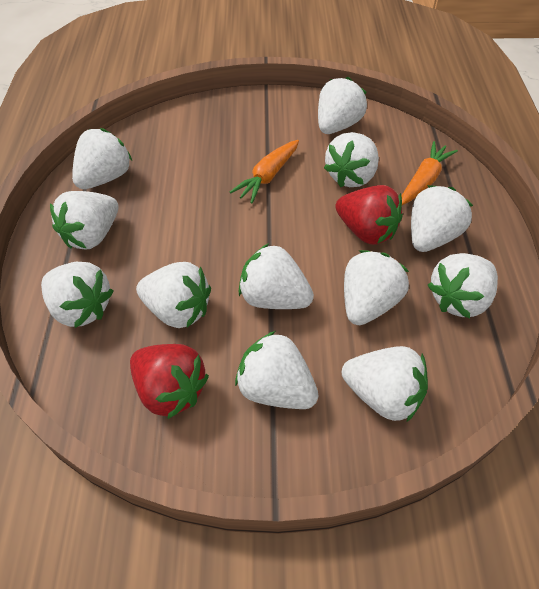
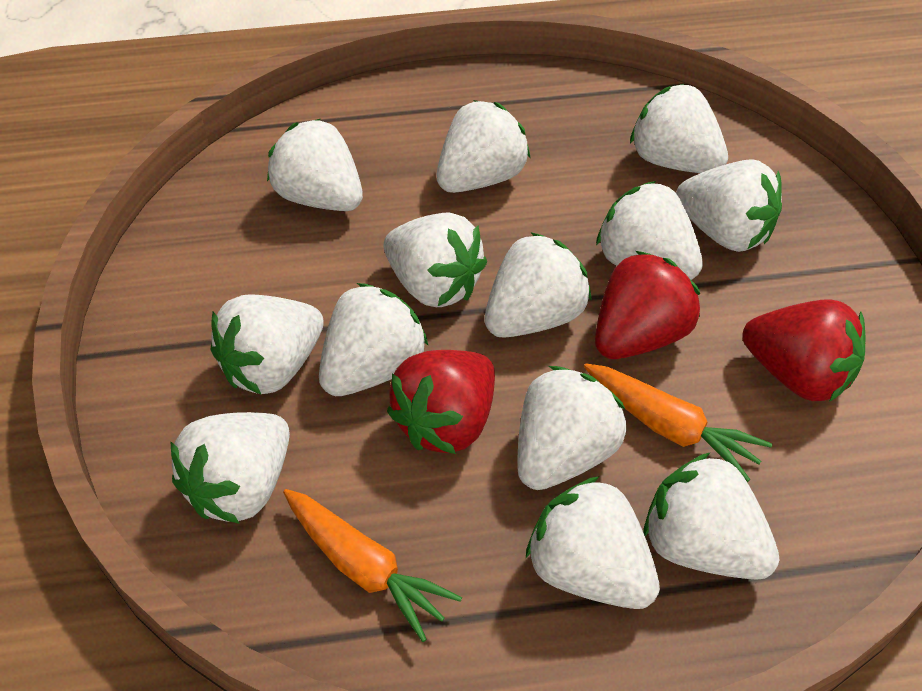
red strawberry: [130,344,209,419] [335,185,403,245] = 2 -> [387,350,495,454] [595,251,700,359] [743,299,865,402] = 3
white strawberry: [41,262,114,328] [50,191,119,249] [72,128,132,189] [136,262,211,328] [235,331,319,409] [238,243,314,309] [318,77,367,134] [324,132,379,187] [342,346,428,422] [344,250,409,325] [411,185,473,252] [428,253,498,318] = 12 -> [170,412,290,524] [211,294,324,394] [267,119,363,211] [319,283,429,396] [384,213,487,307] [437,100,531,193] [485,232,592,338] [517,366,626,490] [526,476,660,609] [596,181,703,280] [630,84,728,173] [643,452,779,580] [676,159,782,252] = 13

